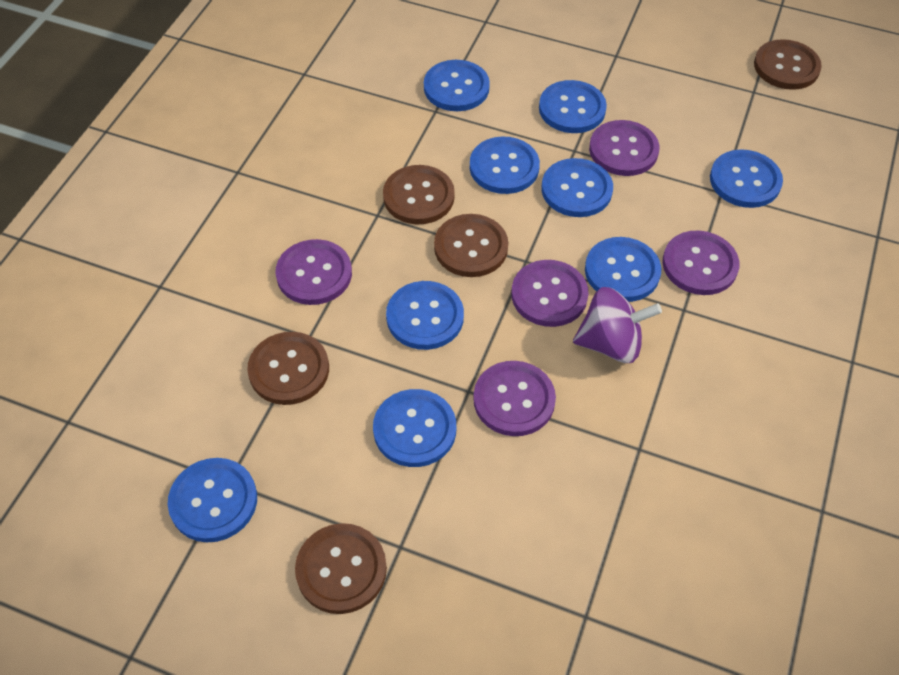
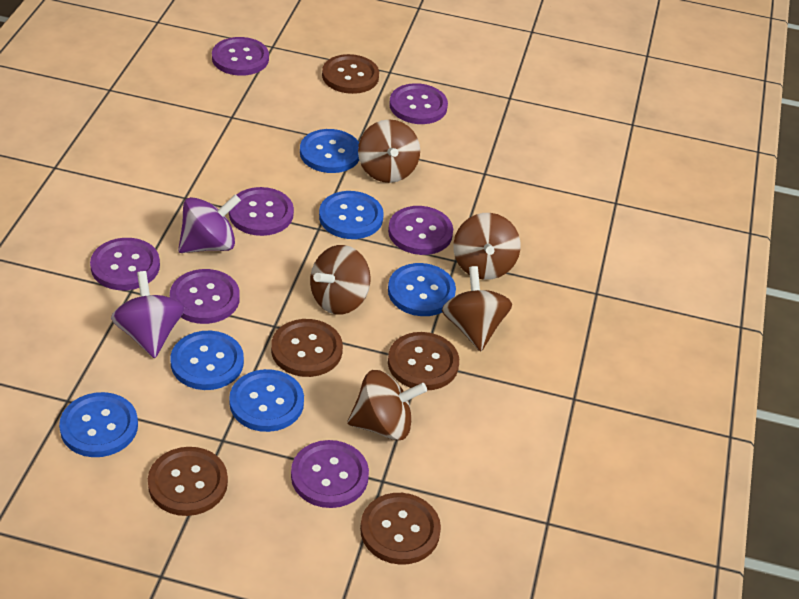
blue button: [168,458,257,542] [373,389,456,467] [386,281,464,350] [424,60,490,111] [470,136,540,194] [539,80,607,133] [541,158,613,217] [585,237,661,302] [710,149,783,208] = 9 -> [59,392,138,457] [171,331,244,390] [229,369,304,432] [300,129,359,173] [319,191,384,239] [388,263,456,316] = 6
brown spinning top: none = 0 -> [310,245,371,315] [347,370,427,440] [358,119,420,183] [442,266,512,351] [453,213,520,280] = 5
purple button: [276,239,352,305] [473,361,556,436] [511,260,589,327] [589,120,659,176] [663,230,739,295] = 5 -> [90,238,160,290] [170,269,240,324] [212,37,269,76] [229,187,294,236] [291,440,369,508] [388,206,453,255] [389,83,448,124] = 7
purple spinning top: [573,287,662,363] = 1 -> [111,271,184,358] [178,194,241,253] = 2

